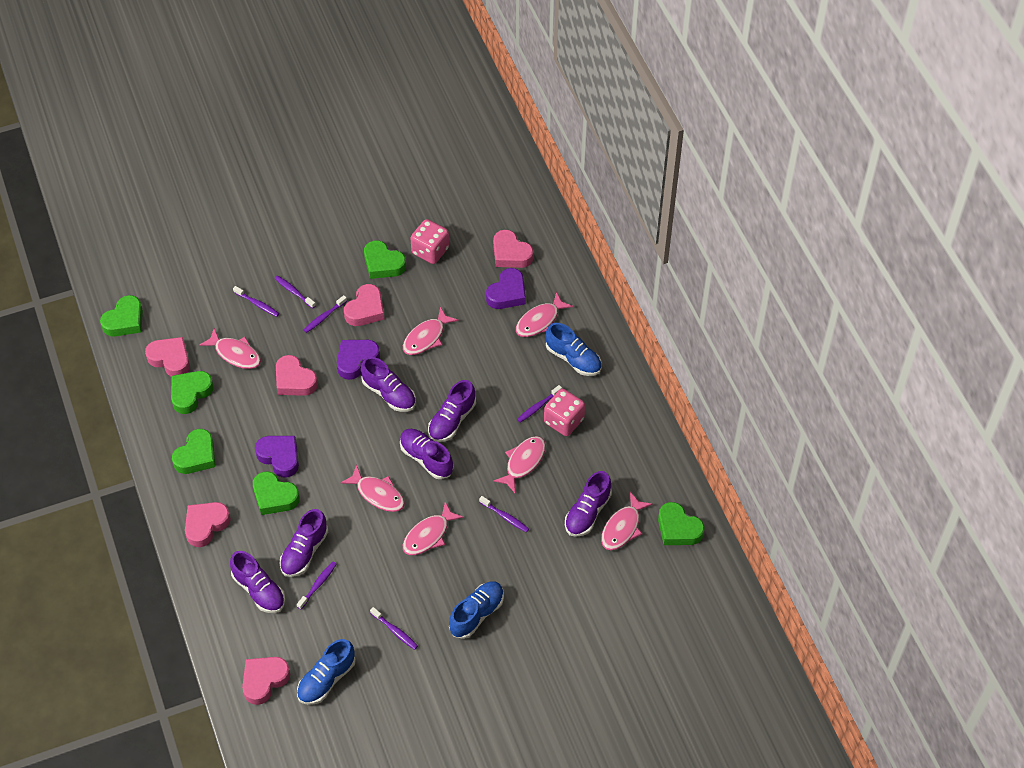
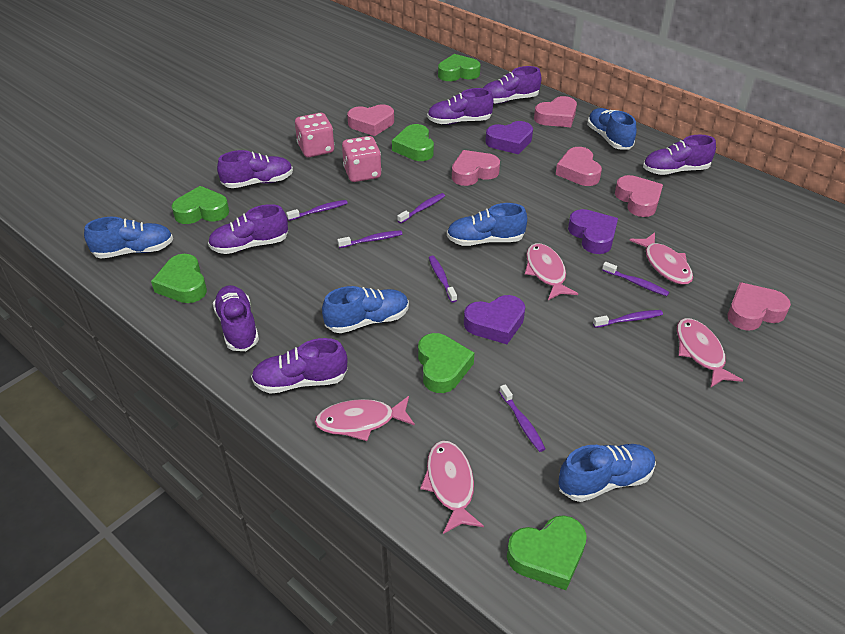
blue shoe: [297,639,356,705] [449,581,504,639] [546,323,602,376] = 3 -> [84,217,173,259] [322,286,409,333] [447,203,527,246] [558,444,656,502] [587,108,636,150] = 5
pink fish: [199,328,261,369] [341,465,405,512] [403,307,459,355] [403,502,464,555] [493,436,546,493] [516,292,573,337] [601,492,653,550] = 7 -> [315,396,415,441] [420,441,484,534] [525,243,578,300] [629,232,693,285] [677,318,743,388] = 5
purple shoe: [230,551,285,613] [280,509,328,577] [361,357,416,412] [400,429,454,479] [428,380,476,442] [565,471,612,537] = 6 -> [208,204,288,254] [213,285,259,351] [217,150,293,188] [251,338,347,394] [427,88,494,125] [483,66,542,104] [643,135,716,175] = 7

